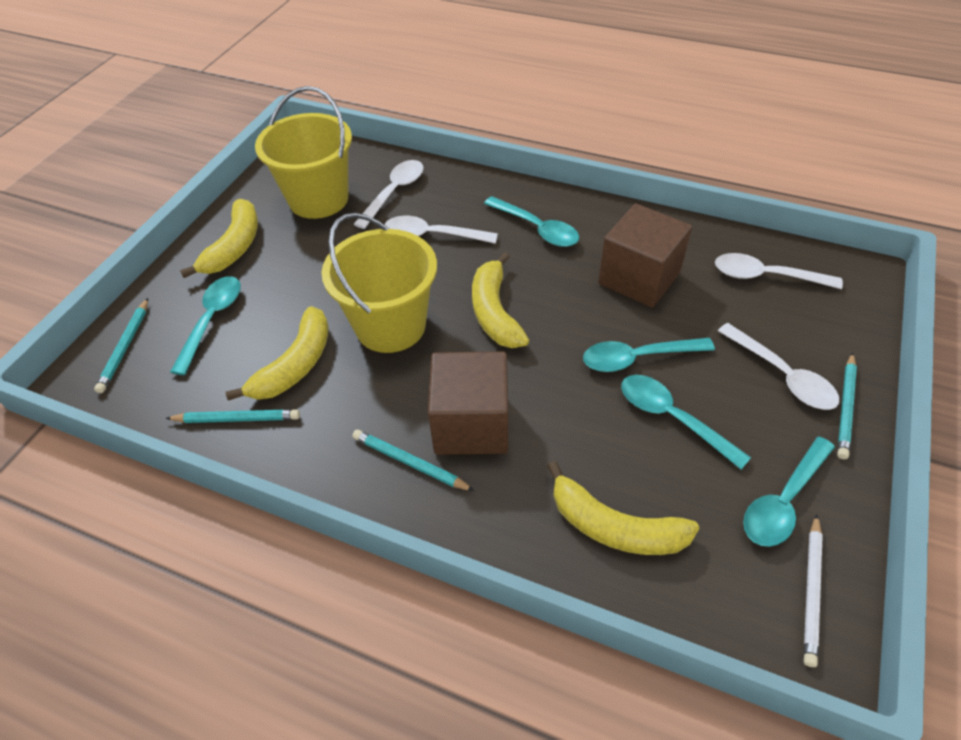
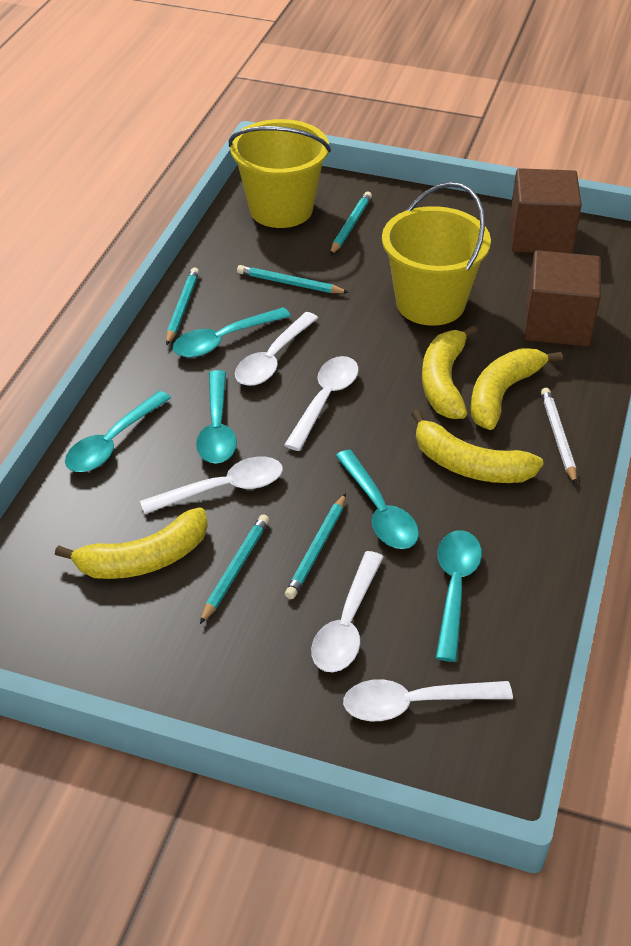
turquoise pencil: [94,298,148,393] [165,409,300,423] [352,429,474,491] [837,353,857,459] = 4 -> [166,268,199,346] [200,514,269,624] [237,265,349,293] [285,493,346,599] [330,191,372,255] = 5
white spoon: [354,160,424,229] [384,216,498,244] [715,253,843,289] [718,323,839,410] = 4 -> [140,457,283,514] [235,312,318,386] [284,356,359,451] [311,551,384,672] [343,679,513,721] = 5

